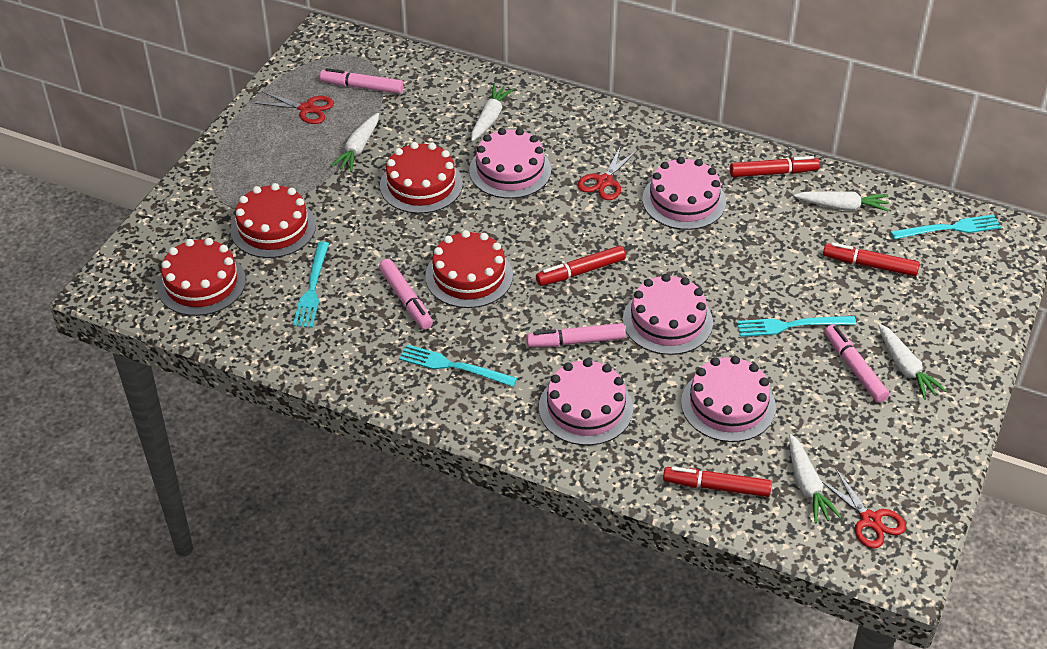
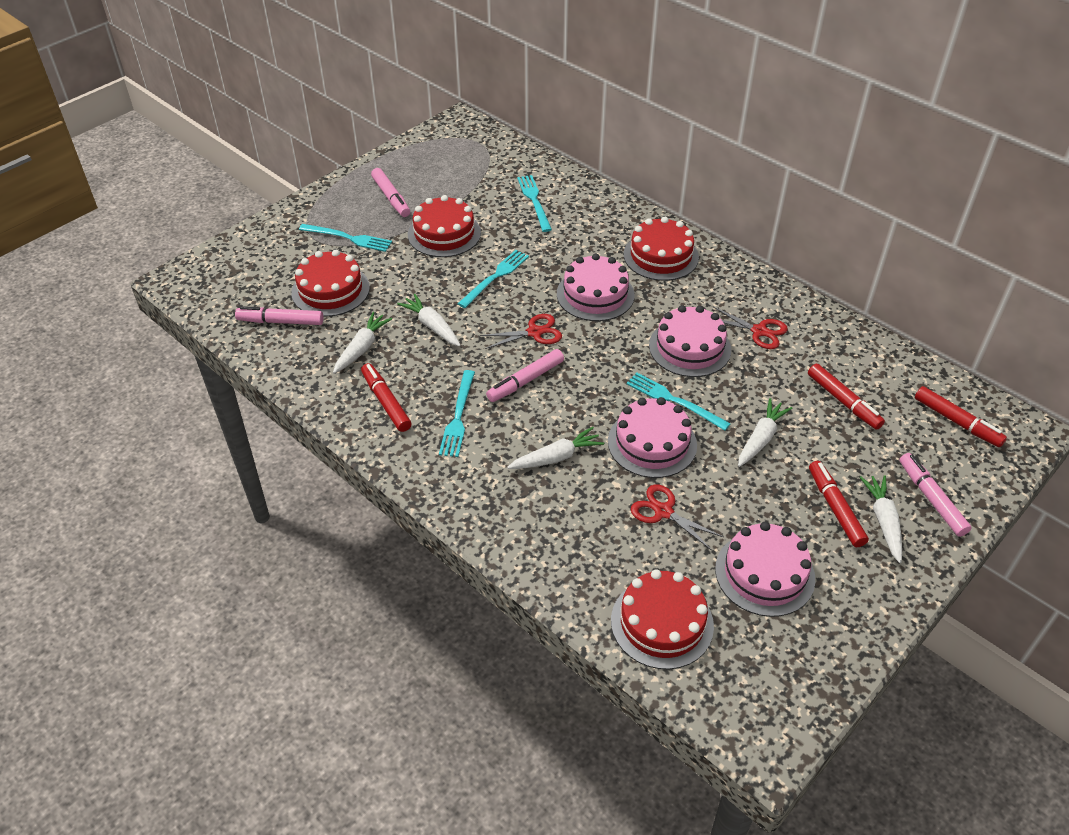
pink cake: [469,128,551,199] [539,358,633,445] [623,274,713,355] [642,157,726,230] [681,356,776,442] = 5 -> [557,254,635,321] [608,397,697,478] [649,305,731,377] [715,522,815,617] = 4
turquoise fork: [293,242,329,328] [399,344,517,387] [737,316,856,337] [890,215,1001,239] = 4 -> [299,224,392,252] [439,370,475,457] [458,250,529,308] [517,175,552,232] [627,373,731,431] = 5

